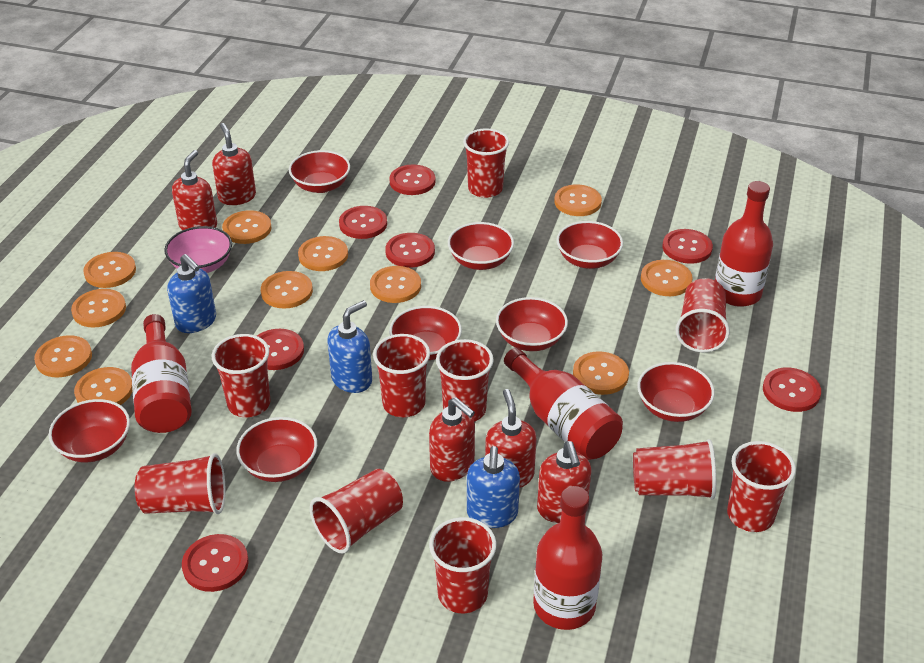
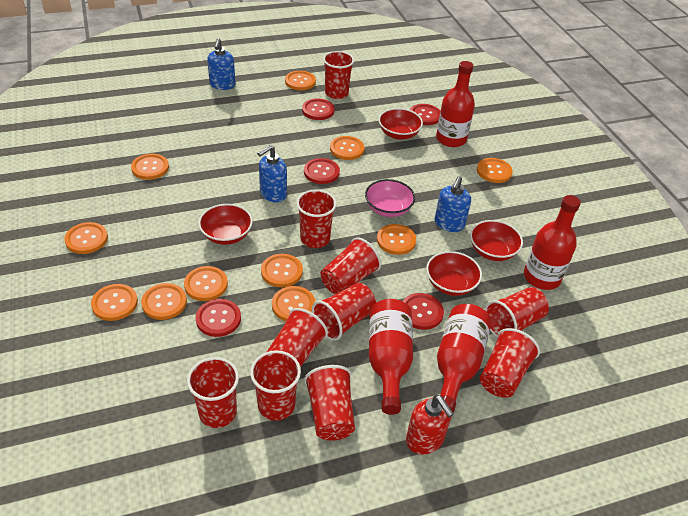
red bowl: [49,399,130,463] [236,417,317,482] [289,150,350,193] [389,306,462,360] [448,222,514,270] [496,297,568,351] [557,221,623,269] [637,362,715,422] = 8 -> [198,204,253,245] [379,108,423,140] [426,251,482,296] [470,220,523,261] = 4
red button: [182,534,249,592] [257,329,304,370] [339,206,387,239] [385,233,435,268] [389,164,435,195] [663,229,713,264] [763,368,821,412] = 7 -> [196,299,241,337] [302,99,334,120] [304,158,340,184] [403,293,444,330] [410,104,440,125] = 5
red soap dispenser: [172,150,217,230] [212,123,256,205] [429,397,475,482] [485,389,537,488] [537,441,591,523] = 5 -> [406,395,454,455] = 1

